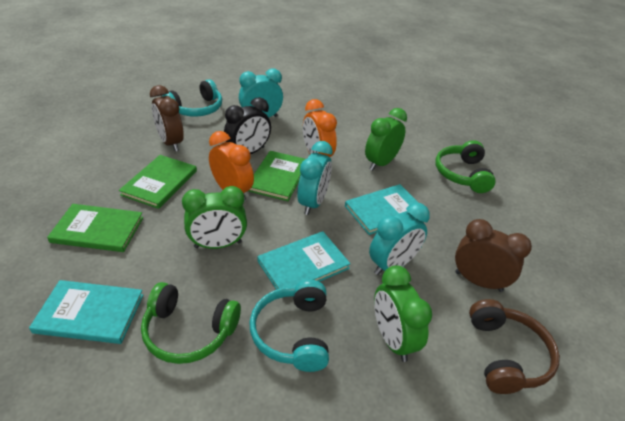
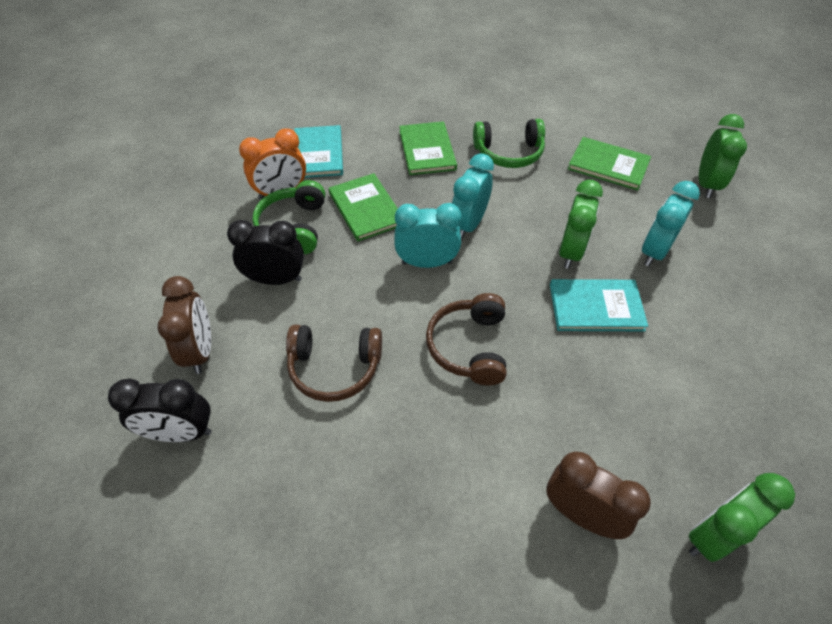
black clock: [224,97,271,154] = 1 -> [108,379,211,442] [227,220,304,285] = 2
brown headphones: [469,299,560,394] = 1 -> [286,325,382,402] [426,293,507,385] = 2
orange clock: [209,131,254,201] [303,99,337,157] = 2 -> [239,128,306,200] = 1
turquoise book: [29,280,143,344] [257,231,350,298] [345,184,419,235] = 3 -> [294,125,343,178] [550,279,648,331] = 2
turquoise headphones: [162,79,222,117] [249,280,329,372] = 2 -> none = 0

